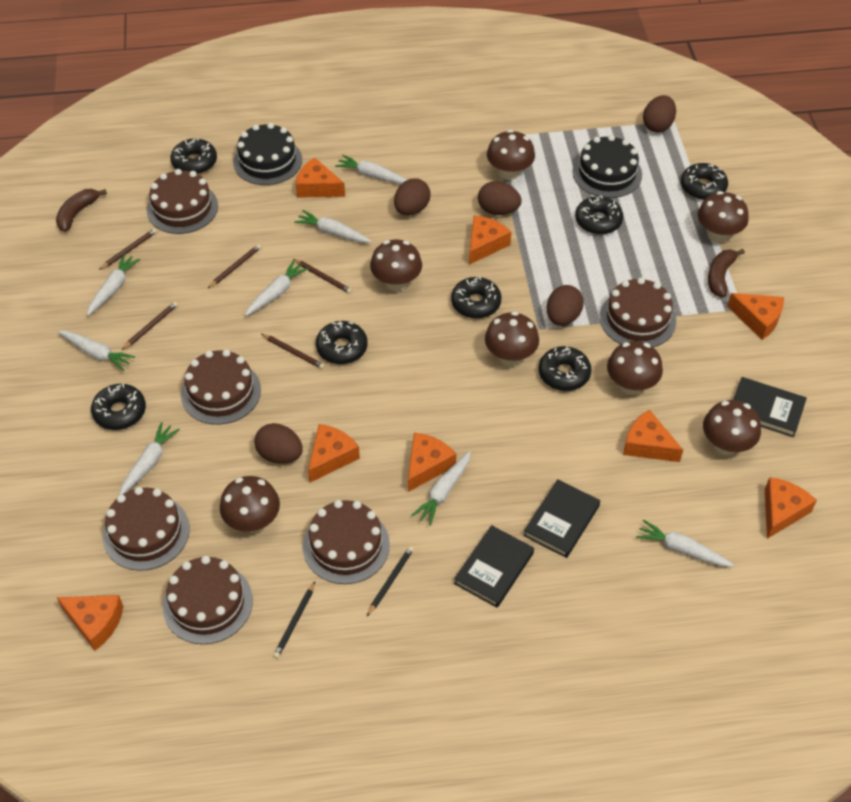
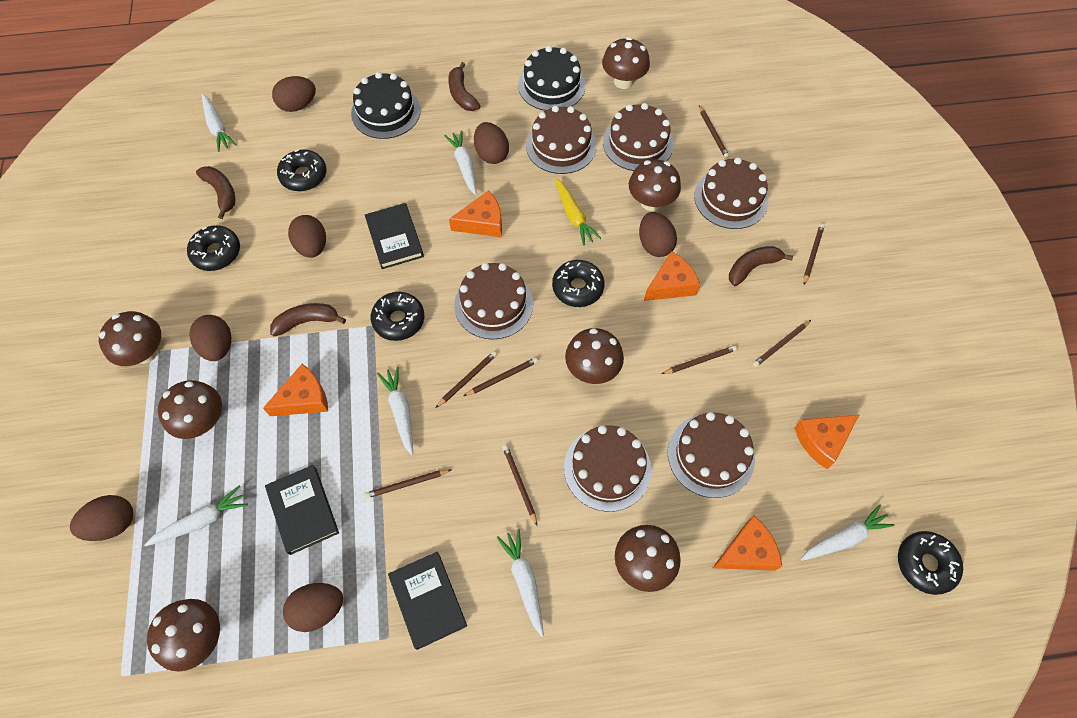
black donut: [91,384,146,430] [171,138,217,174] [316,321,367,364] [451,276,502,319] [539,346,591,391] [575,195,623,235] [681,163,728,200] = 7 -> [187,225,240,271] [277,149,326,191] [371,292,424,341] [552,260,605,307] [898,531,963,595] = 5
black pencil: [273,582,315,659] [367,546,414,616] = 2 -> none = 0
brown banana: [56,189,107,232] [708,249,745,297] = 2 -> [196,166,235,219] [270,303,346,336] [448,62,481,111] [729,246,793,286] = 4
brown egg: [254,423,303,464] [394,178,431,215] [478,181,522,215] [547,285,584,326] [643,95,676,132] = 5 -> [70,495,133,541] [189,315,231,361] [272,76,316,112] [283,583,343,632] [288,215,326,258] [474,122,509,164] [639,212,677,257] = 7
brown pencil: [99,228,157,270] [122,302,178,350] [208,244,261,288] [262,334,325,369] [294,259,352,294] = 5 -> [365,469,451,498] [436,351,497,408] [464,357,538,396] [502,445,537,525] [662,345,737,374] [699,106,729,159] [753,320,811,367] [804,224,825,285] = 8
orange cheese: [56,595,124,651] [296,158,345,198] [308,424,360,482] [408,433,456,492] [469,215,511,265] [623,410,683,462] [727,293,784,340] [765,477,817,539] = 8 -> [263,364,328,416] [449,191,502,237] [644,251,700,301] [713,515,782,571] [794,415,859,469] = 5
white carrot: [58,331,135,371] [87,254,141,316] [119,422,180,495] [245,260,309,316] [294,210,371,243] [335,155,407,184] [411,451,471,526] [636,519,734,567] = 8 -> [144,485,248,546] [202,94,236,152] [377,367,413,455] [444,130,477,195] [497,529,544,637] [801,504,895,561] = 6
yellow carrot: none = 0 -> [555,178,601,246] = 1

